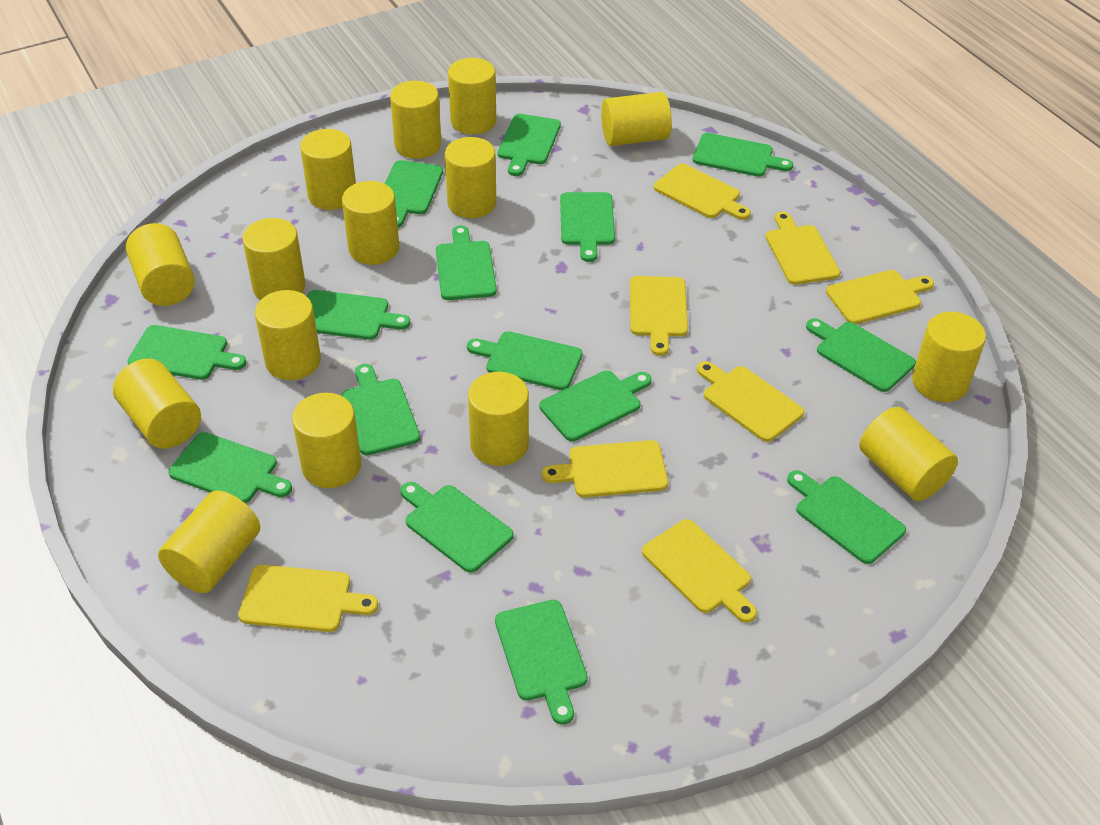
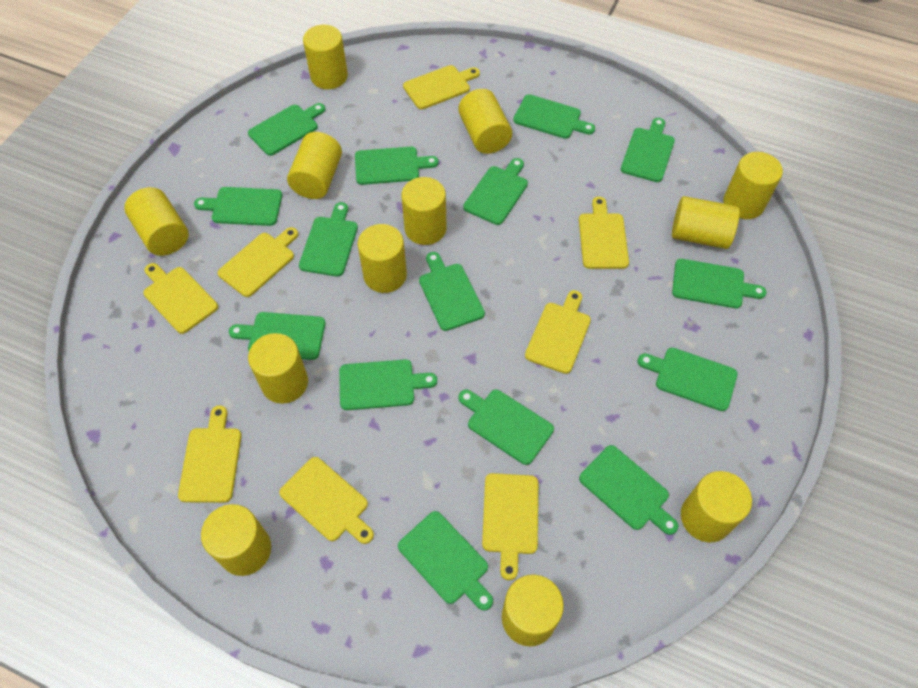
yellow cylinder: [113,359,201,449] [126,223,195,306] [158,490,260,593] [242,218,306,300] [255,290,321,380] [292,393,361,488] [300,129,356,210] [342,181,399,265] [390,81,441,159] [445,137,497,218] [448,58,496,134] [468,372,529,466] [601,92,672,146] [859,407,958,501] [912,312,986,402] = 15 -> [124,187,189,256] [201,504,271,576] [248,333,308,404] [287,132,342,199] [303,25,348,89] [358,224,407,293] [401,177,447,245] [458,89,512,154] [502,574,564,647] [672,196,740,249] [681,471,752,542] [723,152,783,219] = 12

